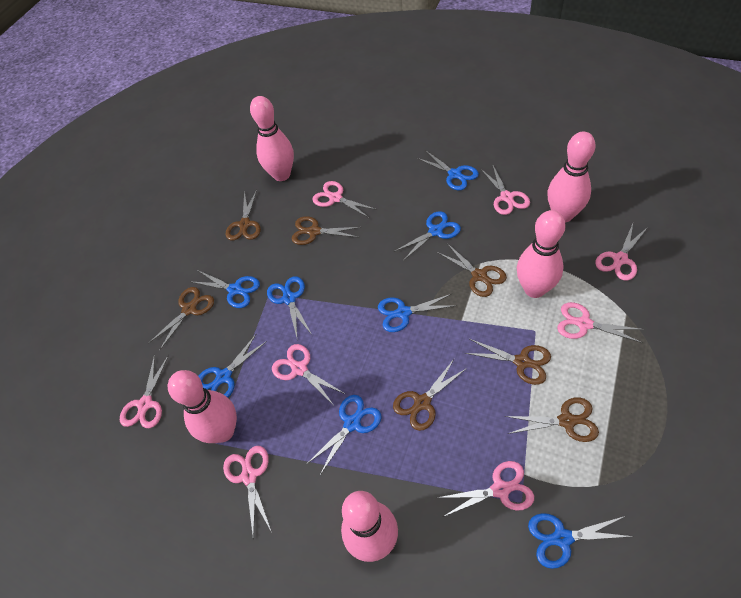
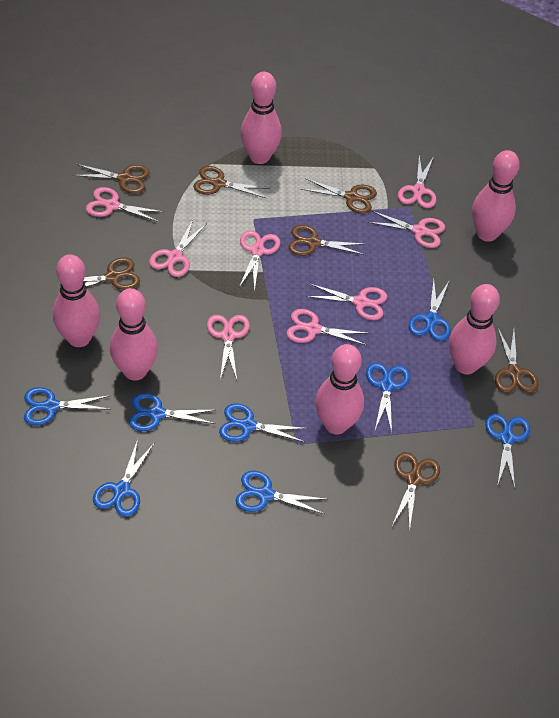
pink bowling pin: [168,370,237,443] [250,96,294,181] [341,491,398,562] [517,210,566,298] [548,132,596,222] = 5 -> [53,254,100,347] [110,288,158,381] [241,72,282,164] [315,344,364,434] [449,284,500,375] [472,150,520,242] = 6

